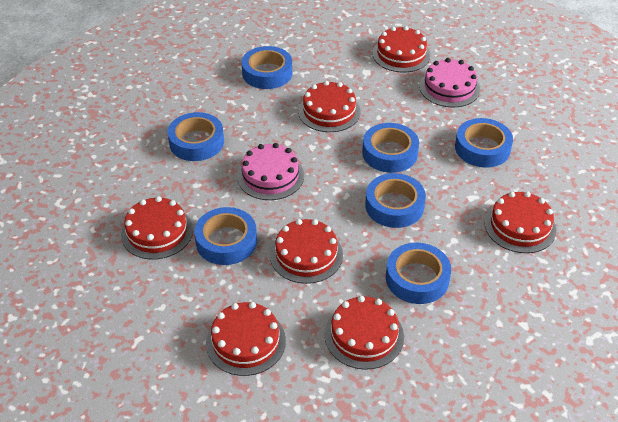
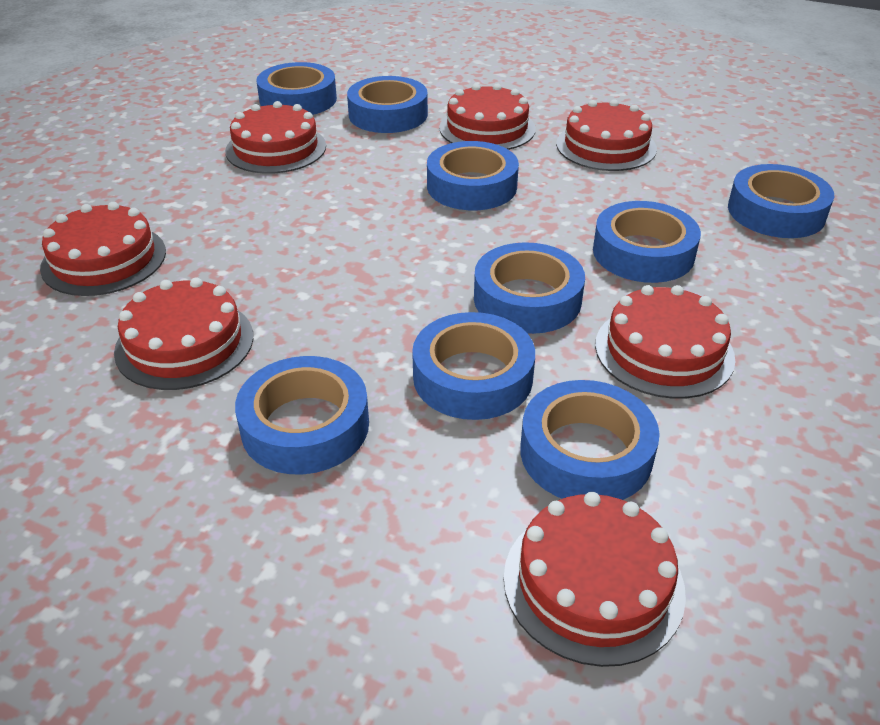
blue tape: [167,112,224,161] [194,207,257,265] [242,46,292,89] [362,123,419,173] [365,173,426,228] [386,243,451,304] [455,118,513,168] = 7 -> [235,356,369,474] [256,62,337,115] [347,76,428,133] [412,312,535,420] [427,141,519,210] [474,242,585,334] [520,380,660,500] [593,201,701,283] [728,164,834,238] = 9
pink cake: [237,143,304,200] [419,58,480,107] = 2 -> none = 0

